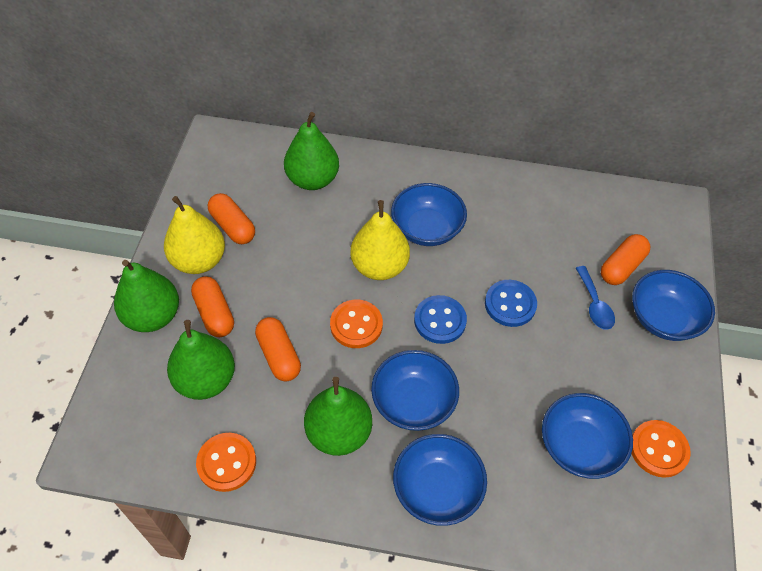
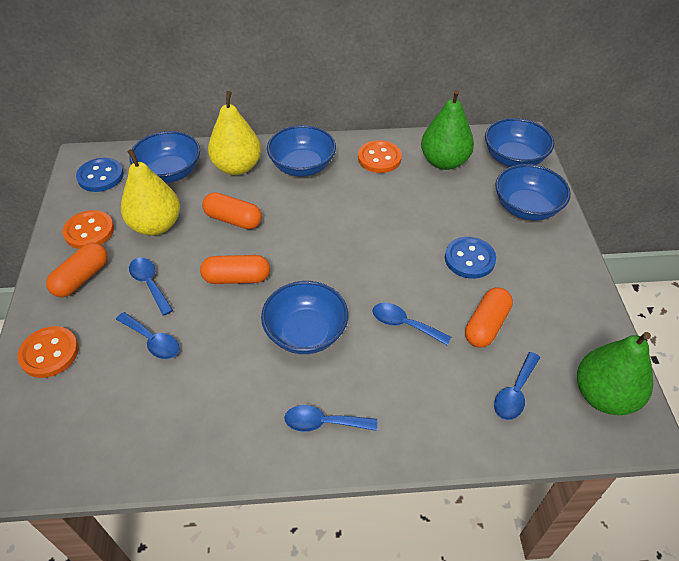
blue spoon: [576,266,615,330] = 1 -> [116,312,180,359] [129,258,173,316] [284,405,377,432] [372,303,451,345] [494,352,540,420] = 5
green pear: [114,260,179,332] [167,320,235,400] [284,112,339,190] [304,377,372,456] = 4 -> [421,89,474,170] [577,332,653,415] = 2

